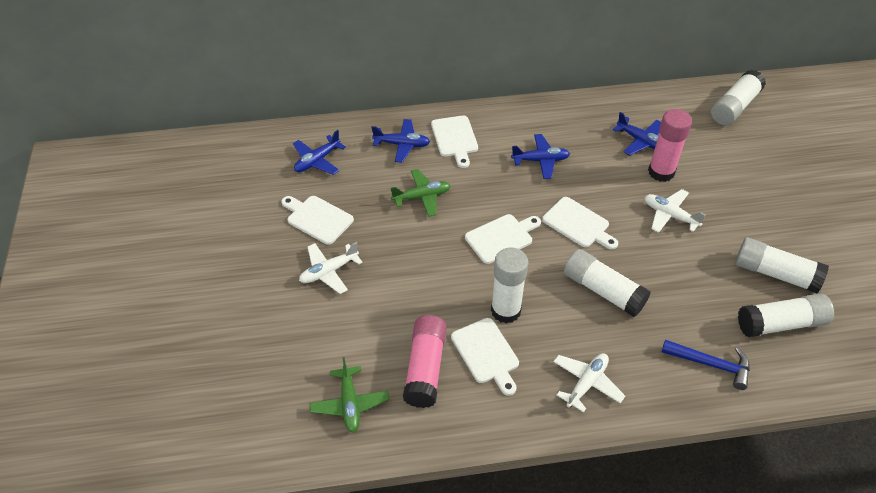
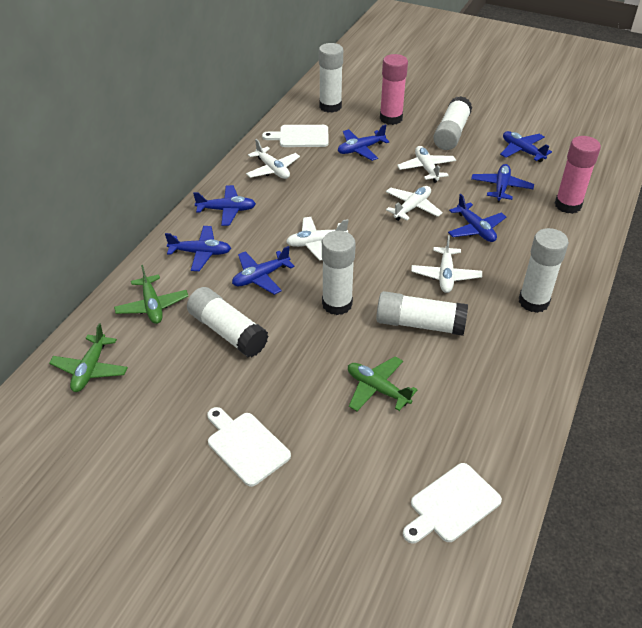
blue hammer: [662,340,750,390] = 1 -> none = 0
blue plane: [293,130,346,175] [372,119,430,163] [511,134,570,179] [613,112,661,155] = 4 -> [165,226,231,271] [193,185,256,226] [232,246,295,295] [338,125,389,161] [448,194,506,242] [471,164,534,203] [500,131,552,162] = 7
green plane: [309,357,389,433] [391,169,451,217] = 2 -> [49,323,128,392] [114,265,188,324] [348,356,418,411] = 3
white cutting board: [281,196,354,245] [431,115,478,168] [451,318,519,396] [465,214,541,264] [542,197,618,250] = 5 -> [207,407,291,487] [262,125,329,147] [403,463,502,543] = 3
white glue stick: [491,247,529,324] [564,249,651,317] [711,70,766,125] [735,238,829,293] [738,293,834,337] = 5 -> [187,287,269,358] [319,43,343,113] [322,231,356,315] [376,291,468,336] [433,96,472,150] [519,228,569,313] = 6
white plane: [299,242,363,294] [553,353,625,413] [645,189,706,233] = 3 -> [246,139,300,179] [286,217,349,261] [386,186,443,221] [397,146,456,183] [411,235,482,293] = 5

